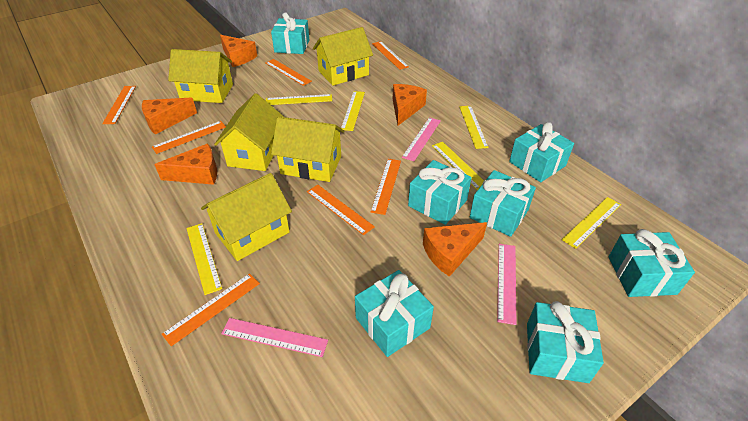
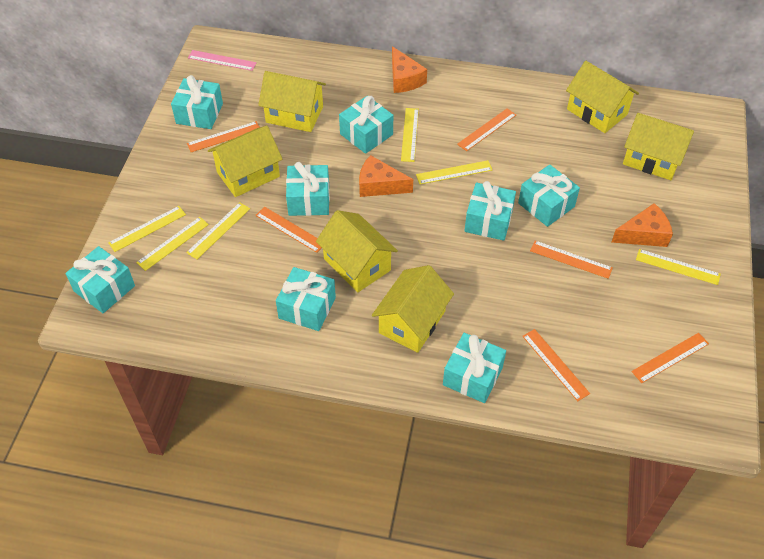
orange cheese: [142,97,197,135] [154,144,217,185] [220,35,257,67] [393,84,427,126] [423,222,487,277] = 5 -> [359,155,413,197] [392,46,427,93] [612,203,673,247] = 3
orange ruler: [102,86,136,124] [152,121,226,154] [162,273,260,346] [265,59,312,86] [307,185,375,235] [371,159,401,215] [372,41,409,70] = 7 -> [187,121,260,152] [255,207,322,253] [457,108,516,151] [522,329,590,401] [530,241,613,279] [631,333,709,383] = 6
pink ruler: [221,318,328,357] [402,117,441,161] [497,244,516,325] = 3 -> [188,50,257,71] = 1
turquoise gift: [271,12,309,54] [355,270,434,357] [408,160,472,225] [470,170,536,237] [509,122,574,182] [527,301,604,383] [609,229,695,297] = 7 -> [65,246,135,313] [171,75,223,129] [276,267,336,331] [286,162,330,216] [339,96,393,154] [443,333,506,403] [464,181,516,241] [518,165,580,227] = 8
yellow house: [168,49,233,103] [201,173,292,261] [214,93,284,171] [271,116,344,182] [313,27,373,86] = 5 -> [208,126,283,197] [258,71,326,132] [316,210,398,293] [372,265,454,353] [566,61,639,133] [623,113,694,180] = 6

